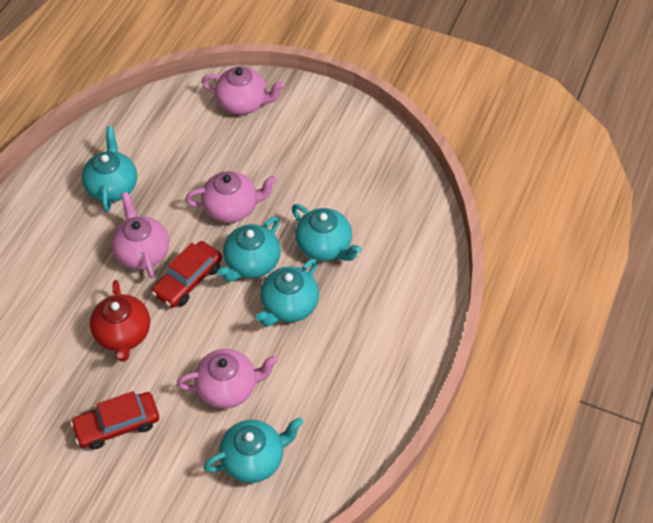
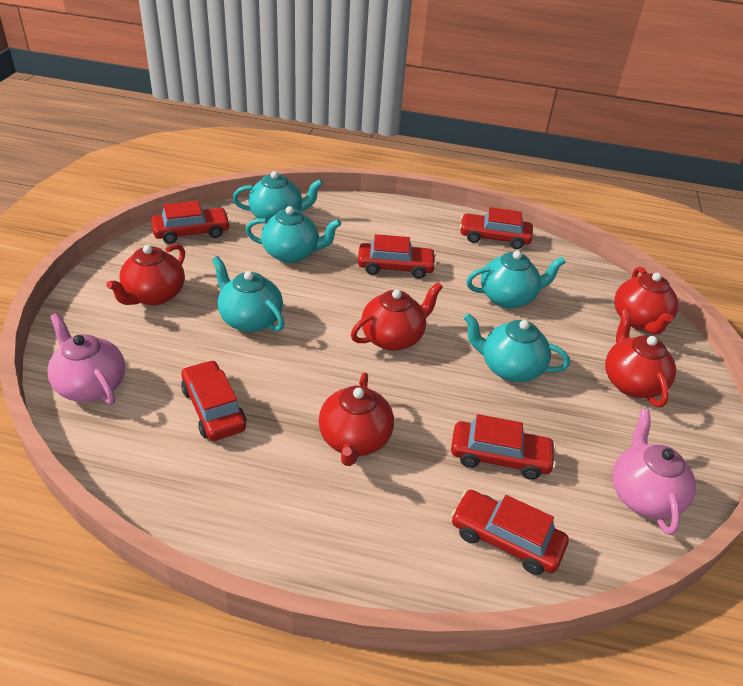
pink teapot: [112,192,169,278] [177,349,278,409] [185,171,277,223] [202,66,285,115] = 4 -> [47,313,125,405] [612,409,696,535] = 2
red car: [70,391,159,450] [152,241,222,308] = 2 -> [151,201,231,244] [181,360,246,441] [358,234,436,279] [451,414,556,480] [451,490,569,575] [460,207,533,249] = 6
red teapot: [90,280,150,362] = 1 -> [106,244,185,306] [319,372,394,466] [351,282,443,351] [605,309,676,407] [614,266,678,335] = 5

